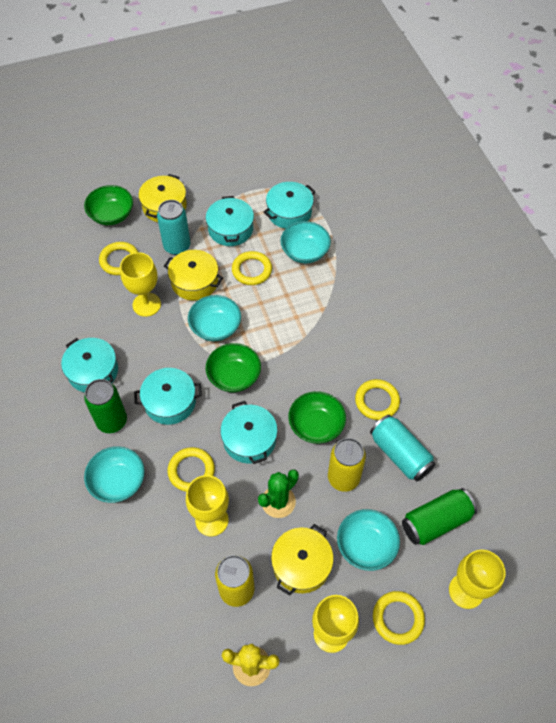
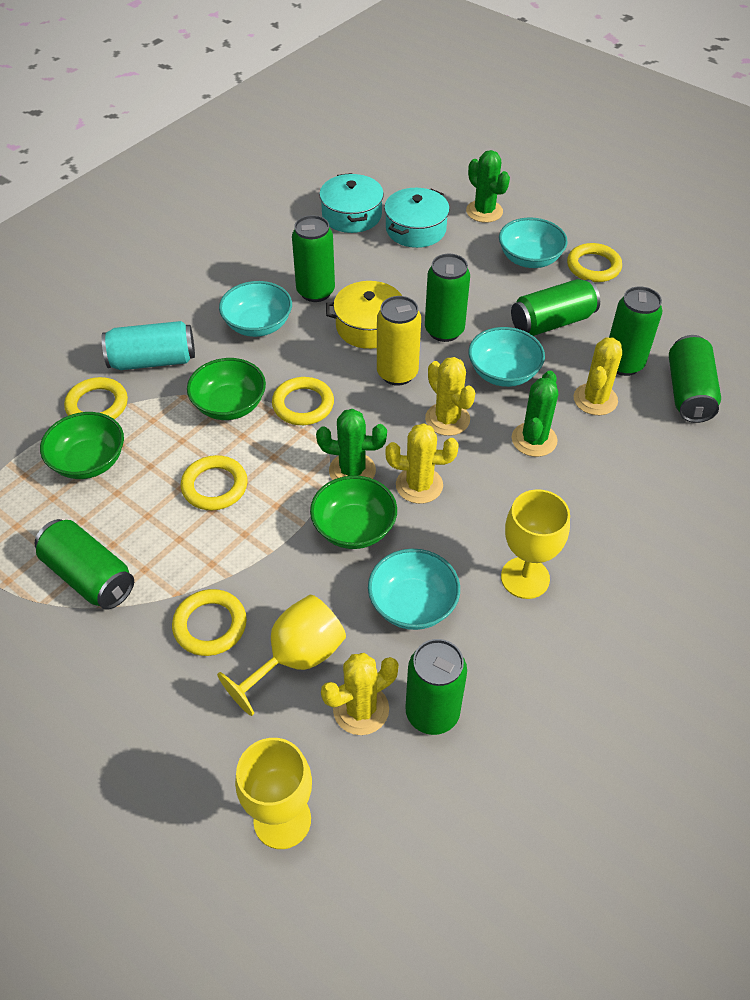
green cactus: [258,469,299,518] = 1 -> [316,409,387,480] [466,150,510,223] [512,370,558,457] = 3
green can: [84,379,127,433] [402,488,477,545] = 2 -> [34,519,134,610] [292,215,335,302] [405,639,467,735] [425,254,470,342] [511,279,600,336] [609,286,662,376] [669,335,721,423] = 7
turquoise can: [157,200,191,255] [370,415,435,482] = 2 -> [102,321,195,370] = 1
turquoise pot: [61,338,118,392] [134,368,202,425] [206,196,254,246] [220,401,278,464] [264,182,315,229] = 5 -> [319,173,384,233] [384,188,450,248] = 2
yellow cactus: [222,644,279,686] = 1 -> [321,653,399,735] [386,423,459,504] [425,357,475,436] [574,337,622,415] = 4
yellow can: [215,555,254,607] [328,438,366,492] = 2 -> [377,296,421,386] = 1
yellow goblet: [120,252,161,317] [186,475,229,536] [312,595,359,653] [449,550,506,609] = 4 -> [217,595,346,716] [235,738,312,849] [501,489,570,599] = 3
yellow pot: [139,174,187,222] [164,250,223,301] [271,524,334,596] = 3 -> [326,281,402,349] = 1

